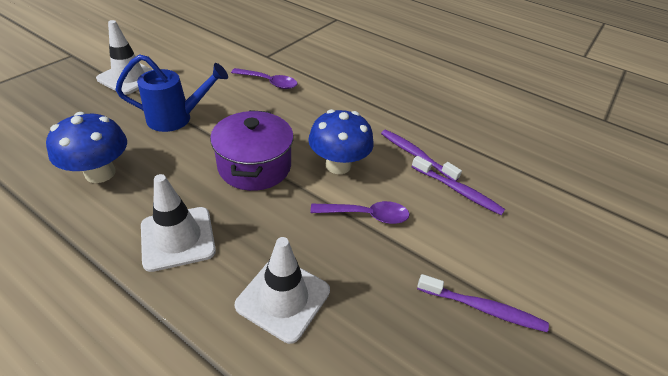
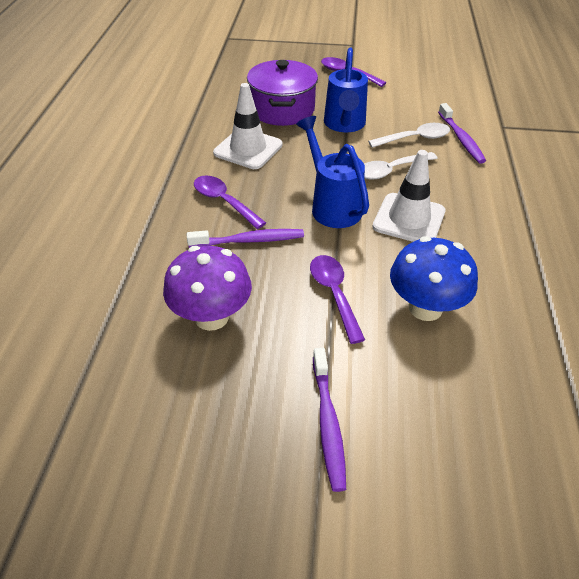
blue mushroom: [46,112,127,183] [308,109,374,174] = 2 -> [390,236,478,321] = 1
blue watering can: [115,54,228,132] = 1 -> [296,116,369,228] [324,47,368,132] = 2
purple mushroom: none = 0 -> [163,246,252,331] = 1
purple spoon: [231,68,298,89] [310,201,410,224] = 2 -> [194,175,266,229] [310,255,365,344] [321,57,386,87] = 3
white spoon: none = 0 -> [364,152,438,180] [368,123,450,148] = 2
white traffic cone: [96,20,153,95] [141,174,216,272] [234,237,330,344] = 3 -> [213,83,283,169] [372,150,445,242] = 2

